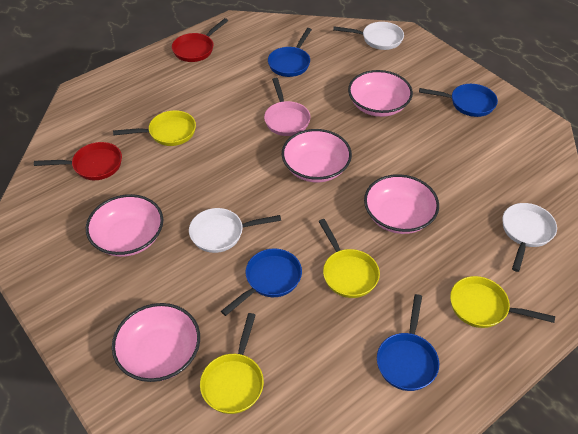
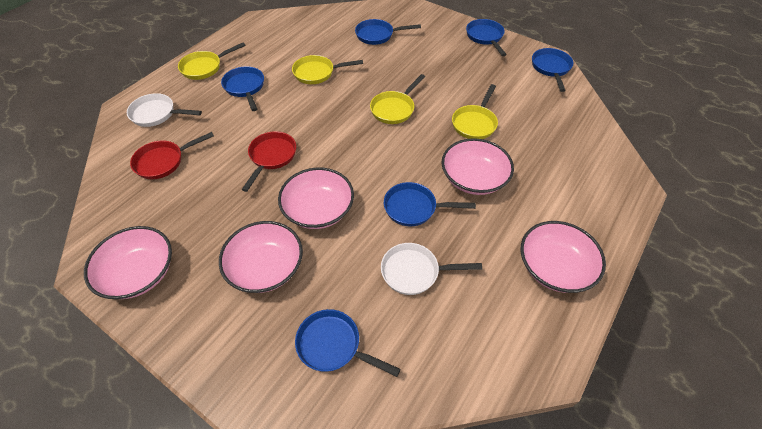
blue pan: [221,248,302,316] [268,28,312,77] [377,294,439,391] [419,84,498,117] = 4 -> [221,66,264,111] [295,309,401,377] [355,19,421,45] [384,182,476,226] [466,19,507,56] [532,48,573,92] = 6
pink pan: [264,78,311,136] = 1 -> none = 0
white pan: [189,208,281,253] [333,22,404,50] [503,203,557,272] = 3 -> [127,93,202,127] [381,243,482,295] = 2

